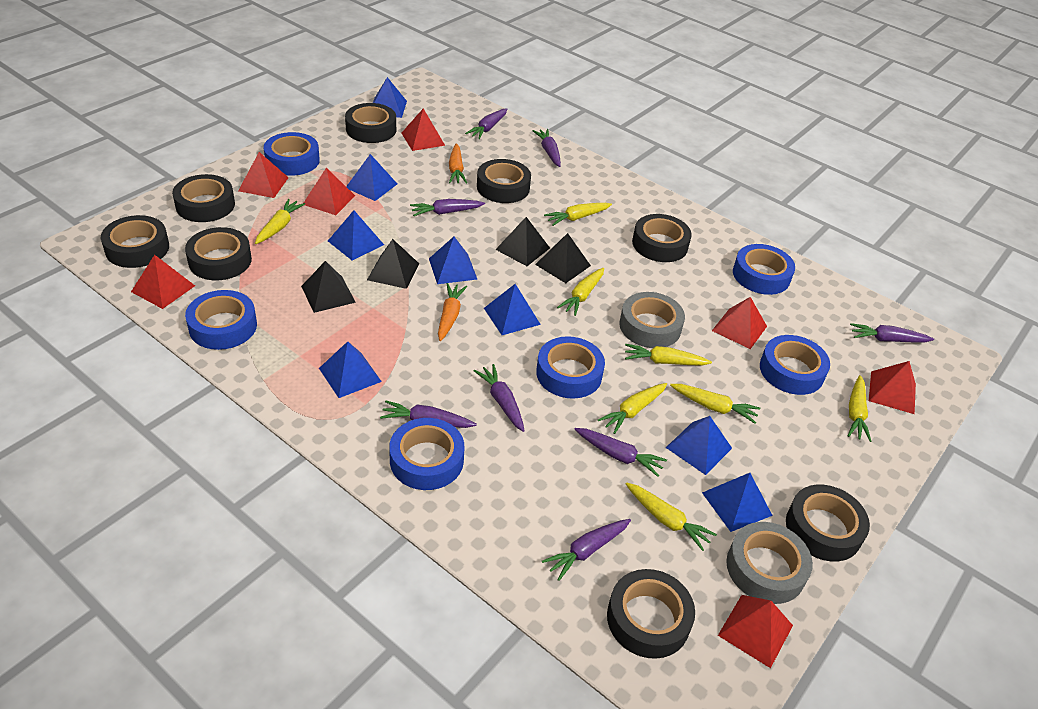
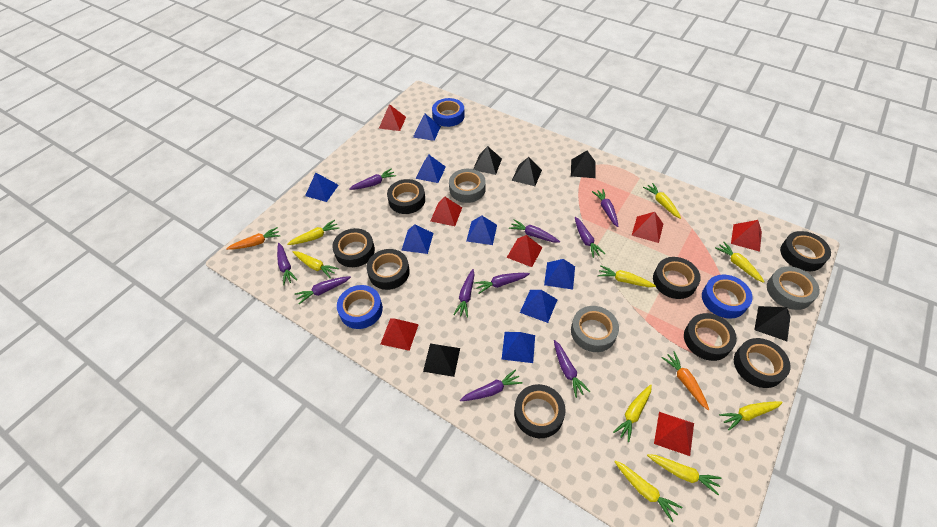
black pyramid: [301,261,356,313] [367,239,419,289] [495,217,550,266] [535,233,591,283] = 4 -> [423,344,460,377] [473,146,502,175] [512,157,542,186] [571,151,596,178] [754,306,790,341] = 5
blue tape: [185,290,257,350] [264,132,320,176] [389,418,465,490] [536,336,605,399] [733,244,795,295] [760,335,830,395] = 6 -> [337,285,383,329] [432,98,465,127] [702,275,753,319] = 3
grey tape: [619,292,685,348] [726,522,813,604] = 2 -> [449,169,486,203] [571,306,619,352] [767,266,820,310] = 3
purple carrot: [380,401,477,428] [410,199,485,216] [465,108,507,139] [474,364,525,432] [532,129,561,167] [542,519,631,581] [574,428,667,477] [850,323,934,343] = 8 -> [277,243,297,285] [295,276,351,304] [349,169,396,190] [453,269,475,318] [460,369,523,401] [474,273,530,294] [509,219,560,243] [554,340,590,398] [575,217,605,258] [592,189,619,227] = 10
yellow carrot: [255,199,305,244] [544,203,612,226] [557,268,604,316] [597,383,667,434] [625,344,712,366] [626,483,717,551] [670,384,760,424] [848,375,872,442] = 8 -> [287,220,339,245] [293,251,339,278] [598,265,656,287] [613,385,652,442] [614,461,682,522] [643,183,681,219] [647,454,722,495] [715,242,764,283] [719,401,783,430] = 9

